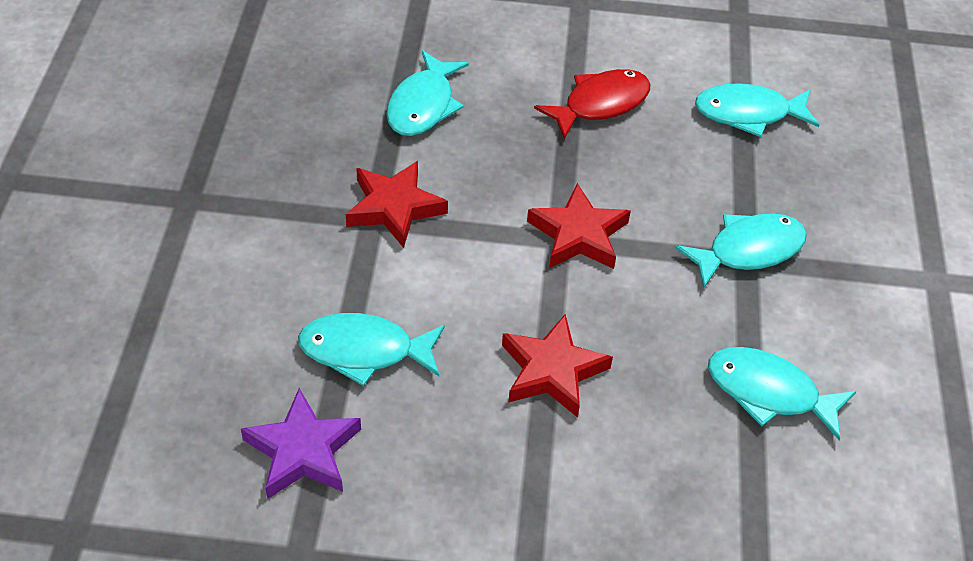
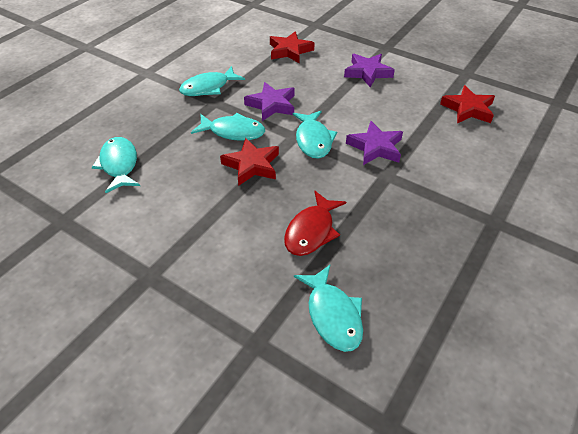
purple star: [241,388,361,499] = 1 -> [244,82,295,121] [344,54,395,87] [346,121,403,165] = 3

